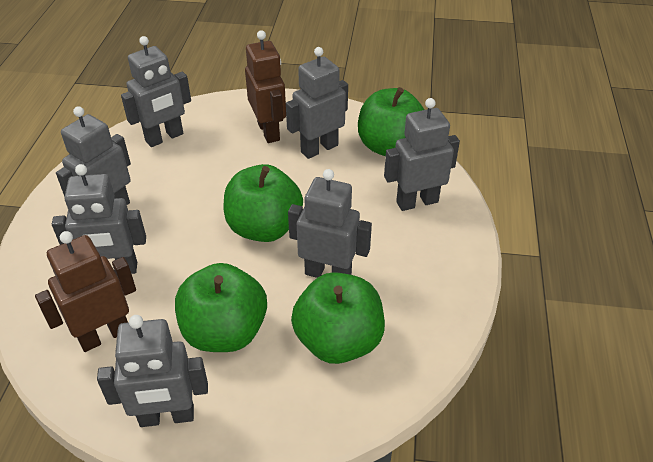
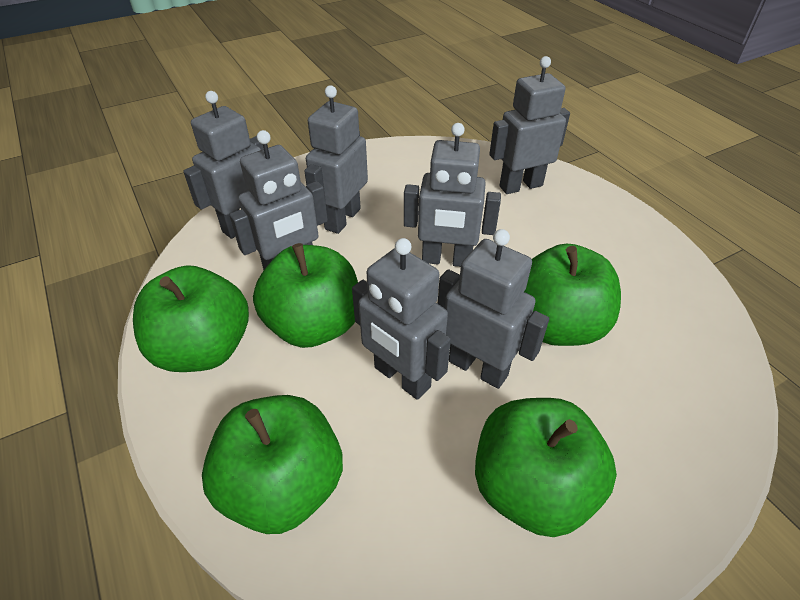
brown robot: [35,231,136,352] [245,30,286,143] = 2 -> none = 0
green apple: [175,263,267,352] [224,164,303,242] [291,272,385,364] [358,87,424,156] = 4 -> [133,265,249,372] [202,395,343,534] [253,243,358,348] [475,398,617,537] [524,244,621,346] = 5

